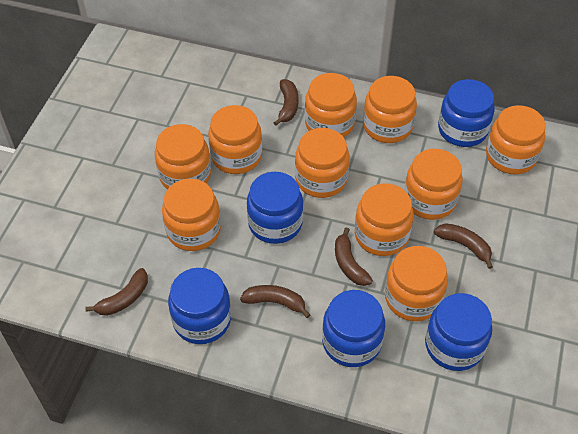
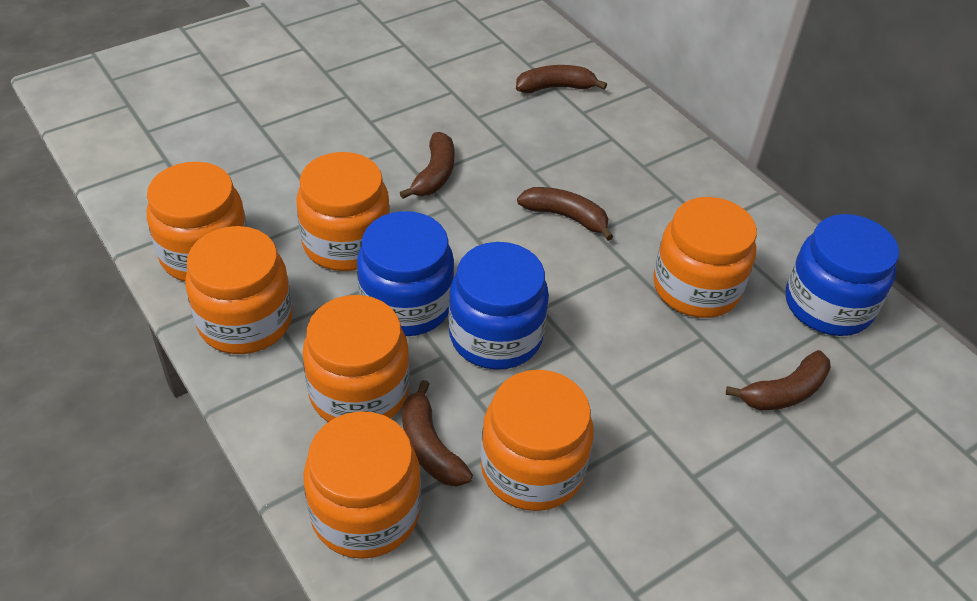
blue jar: [168,268,231,344] [247,172,303,244] [322,290,385,367] [425,293,492,371] [438,79,495,147] = 5 -> [357,211,454,336] [449,242,549,370] [786,214,899,336] = 3
orange jar: [155,124,211,190] [162,179,221,251] [208,105,262,174] [295,128,349,198] [305,73,357,137] [355,183,414,256] [363,76,417,143] [385,246,448,321] [404,149,463,220] [486,105,546,174] = 10 -> [147,162,247,281] [185,226,293,354] [297,152,390,271] [302,295,410,422] [304,411,421,559] [481,370,594,511] [653,197,757,318] = 7

